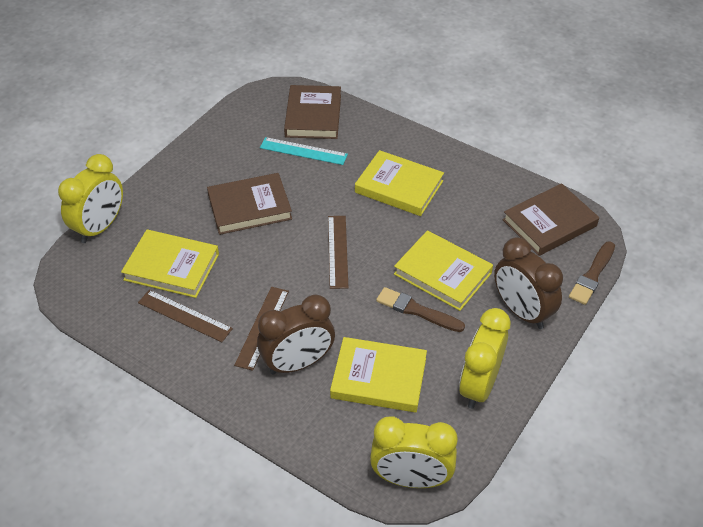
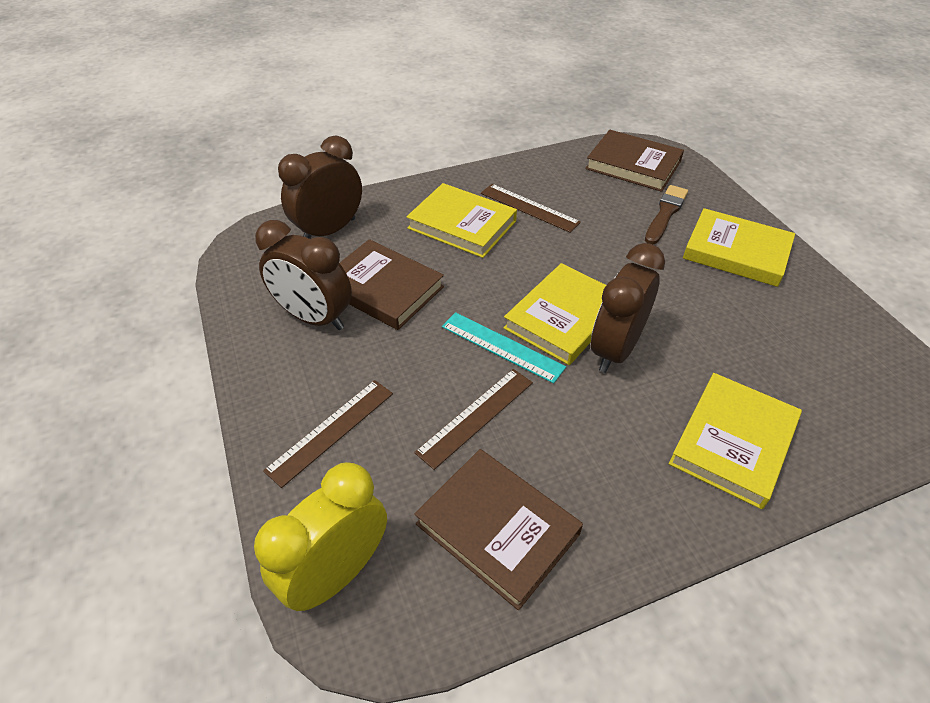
brown brush: [376,287,465,332] [569,241,615,305] = 2 -> [645,185,688,244] = 1
brown clock: [257,294,335,375] [494,237,563,329] = 2 -> [255,220,352,330] [278,135,362,239] [591,243,665,373] = 3
yellow clock: [58,154,123,243] [370,416,458,488] [459,308,511,409] = 3 -> [254,462,387,611] = 1

